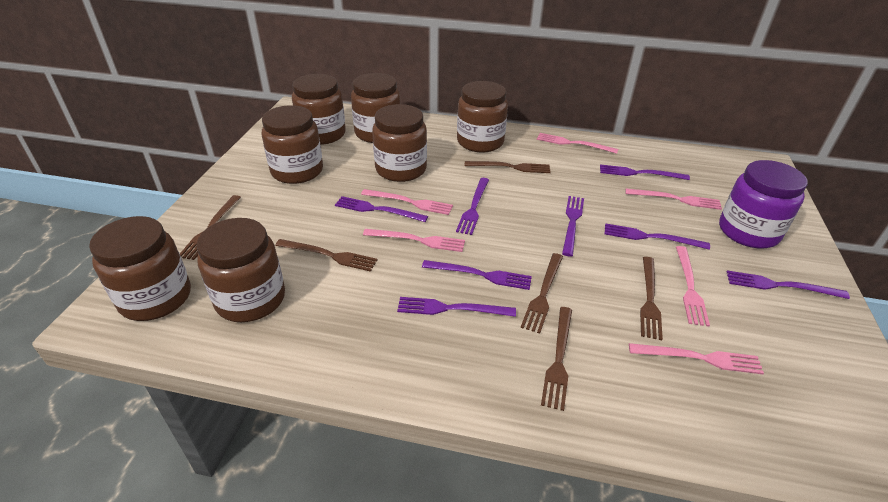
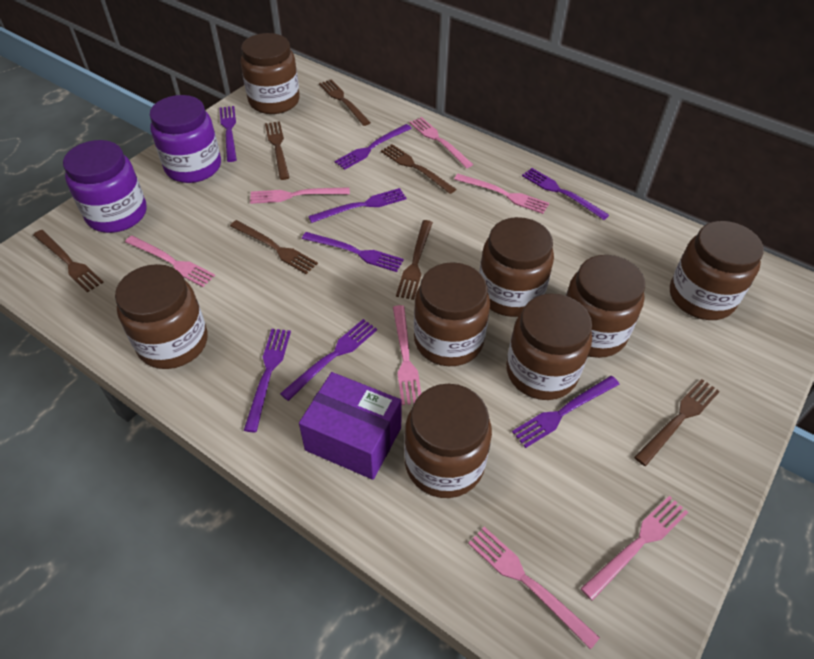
brown fork: [180,195,241,260] [275,239,378,272] [465,161,550,173] [521,253,563,333] [541,307,572,411] [640,257,663,340] = 6 -> [33,230,104,292] [230,220,318,274] [265,121,290,180] [319,80,371,126] [381,144,456,194] [396,220,433,300] [634,379,720,466] = 7
brown jar: [89,216,191,321] [196,218,285,322] [262,105,323,184] [292,74,346,145] [351,73,400,143] [372,104,427,182] [457,81,508,152] = 7 -> [115,264,207,369] [241,33,300,114] [404,384,492,498] [414,262,490,366] [479,217,554,317] [506,294,592,400] [566,255,645,358] [670,221,764,320] = 8
pink fork: [361,189,453,215] [363,229,465,252] [537,133,618,154] [625,188,722,210] [629,343,764,374] [676,246,710,327] = 6 -> [125,236,215,287] [250,187,350,204] [393,305,421,405] [409,117,473,168] [454,174,549,214] [468,527,600,650] [580,496,688,601] = 7
purple box: none = 0 -> [299,372,402,480] = 1
purple jar: [719,160,808,248] = 1 -> [63,140,147,233] [150,95,221,183] = 2

